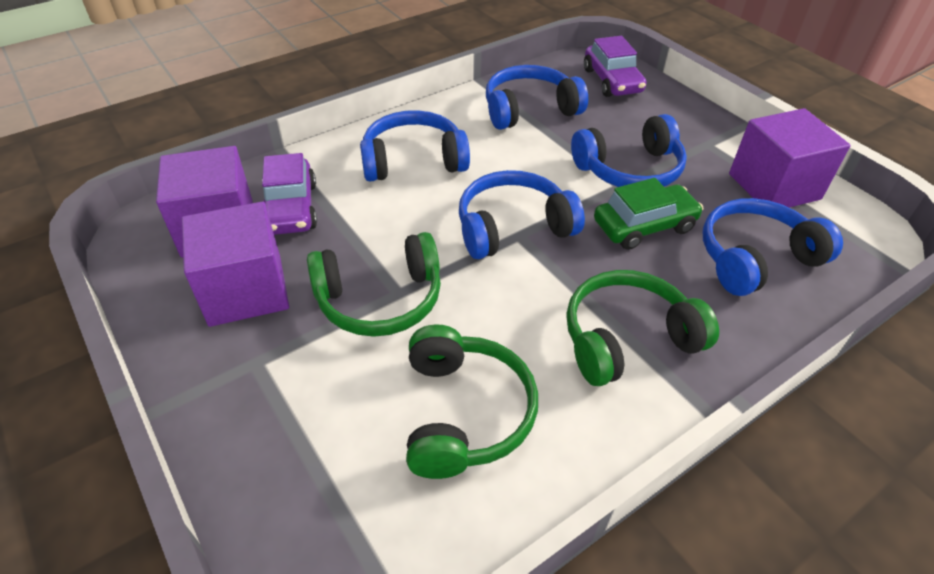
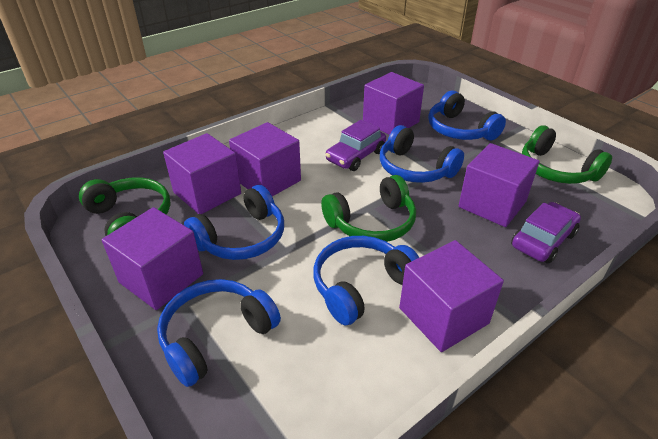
green car: [594,178,703,250] = 1 -> none = 0
purple cube: [156,146,253,257] [182,201,289,327] [729,108,851,208] = 3 -> [102,207,203,310] [163,133,241,214] [229,122,301,196] [363,72,424,135] [399,240,504,352] [458,143,539,227] = 6

